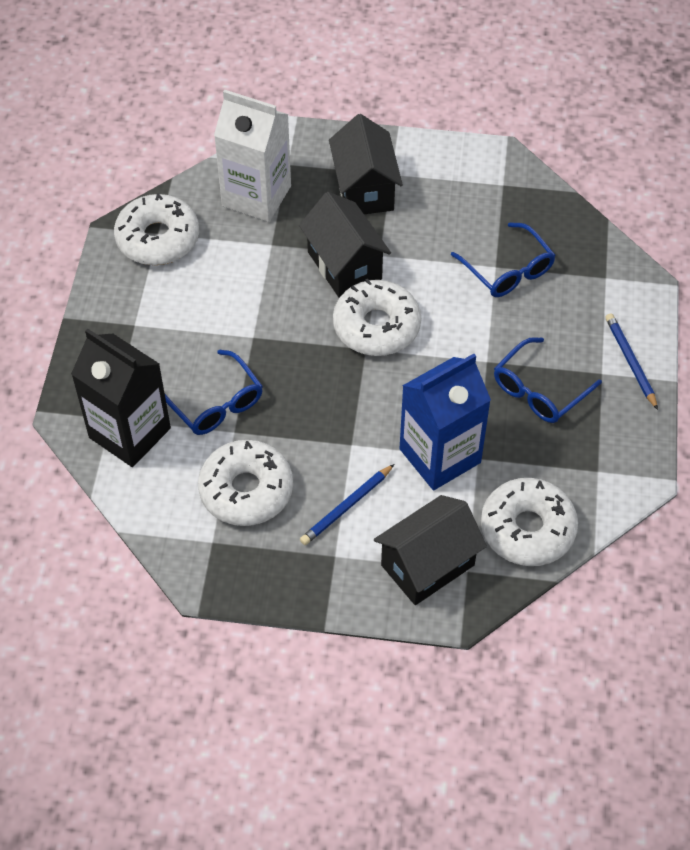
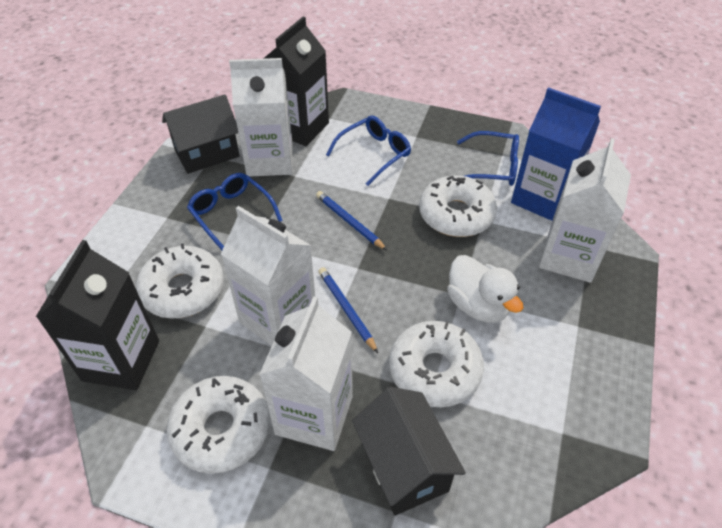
black carton: [71,329,171,467] = 1 -> [36,240,159,390] [263,17,329,146] = 2
black house: [299,192,391,298] [329,114,403,214] [374,495,487,605] = 3 -> [162,94,240,174] [352,387,466,515] = 2
white carton: [214,90,291,222] = 1 -> [221,206,315,346] [229,58,293,177] [259,296,353,451] [539,138,631,283] = 4
white duck: none = 0 -> [447,255,523,323] = 1

